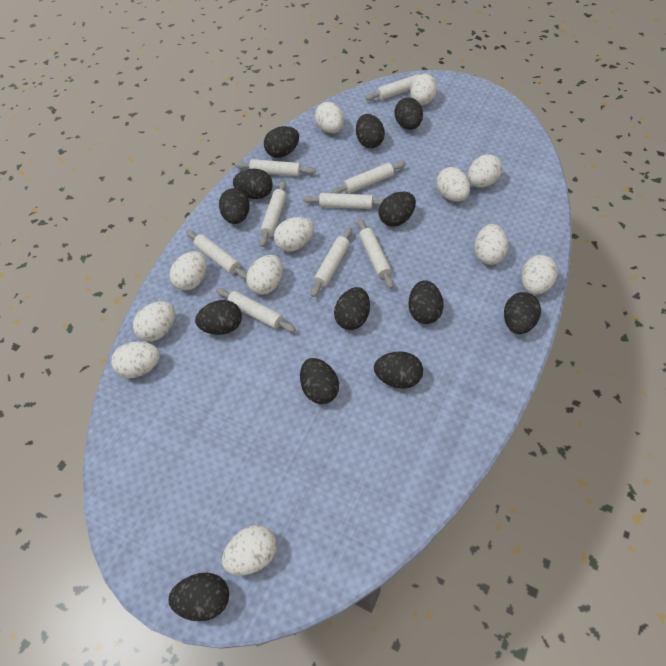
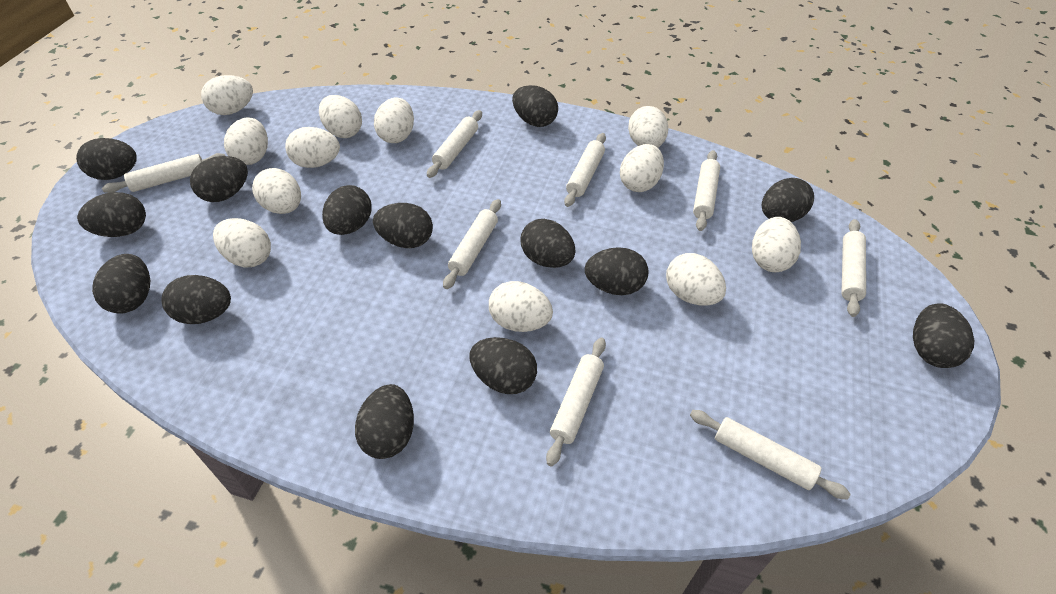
black egg: [168,573,229,621] [195,300,242,335] [219,188,250,224] [233,169,273,199] [264,126,299,158] [300,358,339,404] [334,287,370,330] [356,114,385,148] [374,351,423,389] [378,192,416,227] [395,98,423,130] [408,280,444,324] [504,292,541,334] = 13 -> [76,138,137,180] [77,192,146,237] [92,254,150,314] [161,275,231,324] [190,156,248,202] [322,185,372,235] [355,384,414,459] [373,203,433,248] [469,337,537,394] [512,85,558,127] [521,219,575,268] [585,247,648,295] [762,178,814,222] [913,303,974,368] = 14
white rolling pin: [186,230,247,279] [216,288,296,332] [235,159,316,177] [260,181,286,247] [303,193,384,209] [311,227,352,297] [331,161,406,194] [358,219,394,289] [365,74,433,101] = 9 -> [102,153,225,193] [427,110,482,178] [443,199,501,289] [546,338,606,466] [564,133,606,207] [690,410,851,500] [693,150,720,231] [841,219,866,317] = 8

